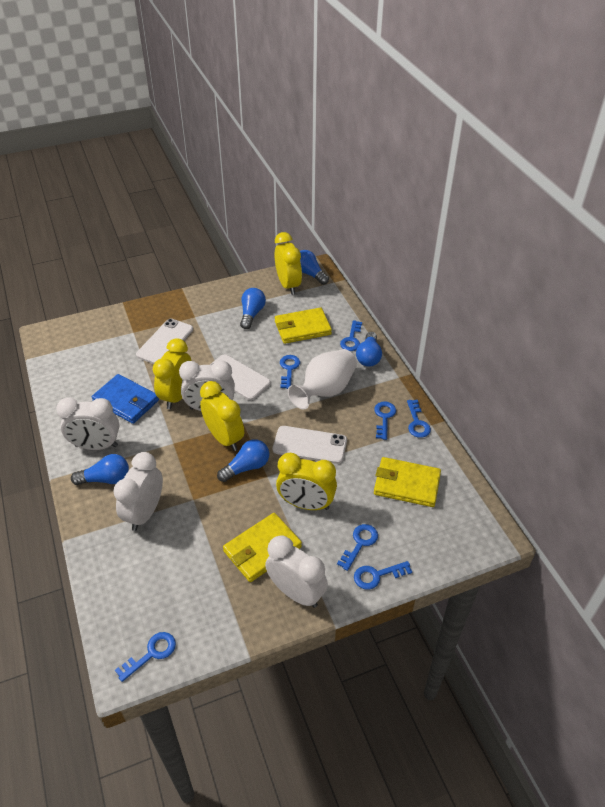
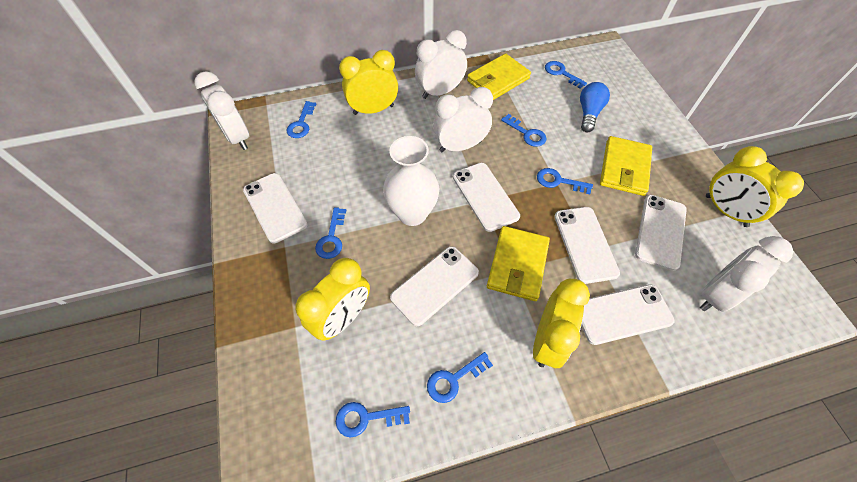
blue light bulb: [71,454,129,485] [217,439,269,482] [240,288,266,329] [300,250,329,285] [356,332,382,367] = 5 -> [580,82,610,132] = 1
blue wallet: [92,374,159,424] = 1 -> none = 0
white phone: [136,319,193,364] [210,354,271,400] [273,426,347,464] = 3 -> [243,173,308,243] [390,246,479,326] [453,163,520,232] [554,207,620,284] [581,284,675,345] [635,195,687,271] = 6

